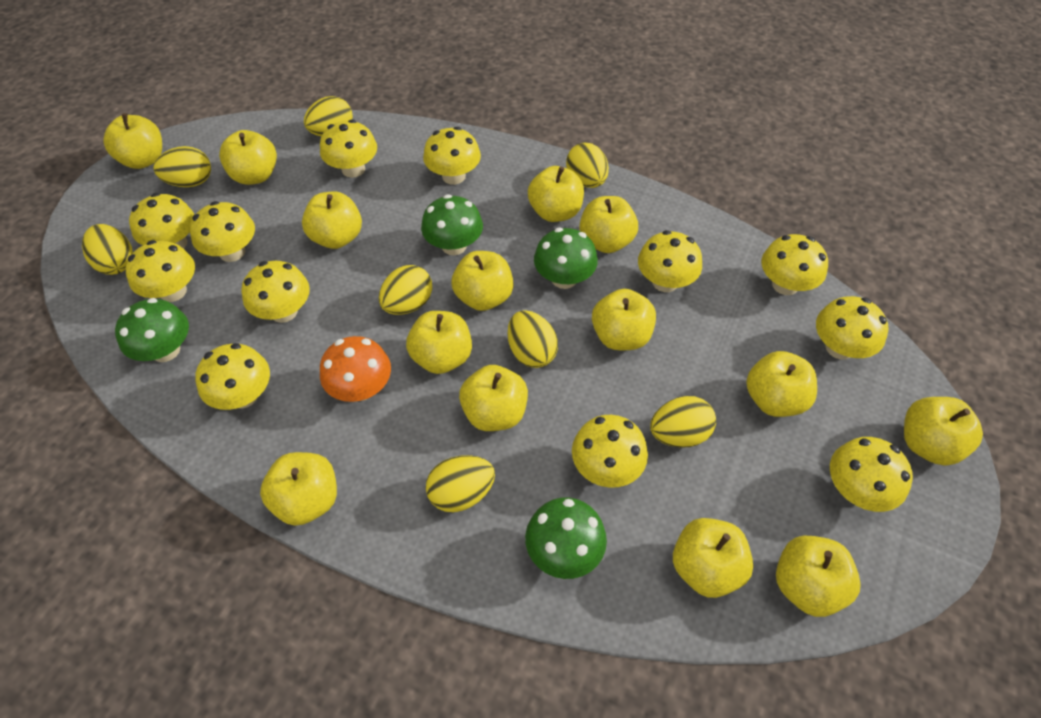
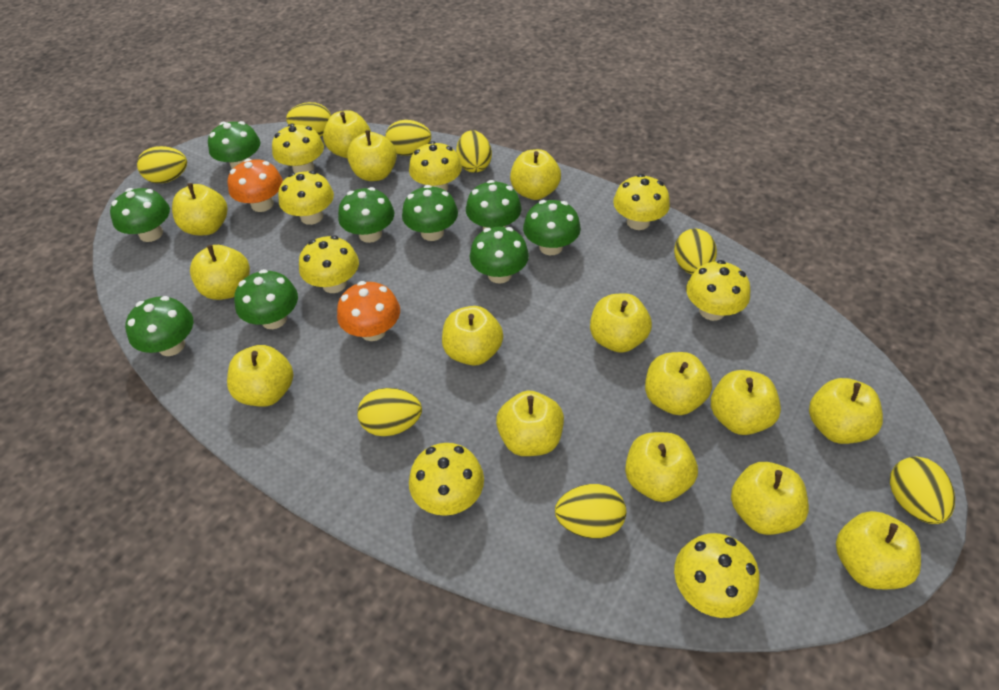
green mushroom: [115,298,189,362] [421,194,483,255] [525,497,607,579] [534,228,598,289] = 4 -> [110,188,170,242] [125,296,193,356] [208,121,260,169] [234,269,298,329] [338,187,394,243] [402,185,458,241] [466,180,522,230] [470,227,529,284] [523,200,581,255] = 9
orange mushroom: [320,336,391,402] = 1 -> [228,158,283,212] [337,281,400,341] = 2
yellow apple: [104,113,162,169] [219,130,277,185] [260,452,337,526] [302,192,362,249] [406,311,472,374] [452,251,514,311] [459,365,528,431] [528,166,584,222] [579,196,638,253] [592,289,656,350] [673,518,753,598] [746,351,817,417] [776,536,861,617] [904,397,983,466] = 14 -> [172,183,228,235] [190,245,250,300] [227,345,293,407] [323,110,371,158] [347,130,397,181] [442,306,503,366] [496,390,564,456] [510,149,561,200] [590,293,652,353] [625,432,698,502] [645,352,712,415] [711,370,781,435] [731,462,809,535] [809,378,883,444] [836,511,921,589] = 15
yellow mushroom: [126,240,195,302] [129,193,194,249] [190,201,255,262] [195,343,270,410] [242,261,310,323] [320,120,377,178] [423,127,481,185] [572,415,648,488] [638,230,702,292] [761,234,828,295] [816,296,888,360] [830,437,913,512] = 12 -> [272,124,324,173] [278,171,334,225] [299,236,359,293] [409,141,462,191] [409,443,484,516] [613,174,670,230] [674,533,760,618] [686,260,751,321] = 8

